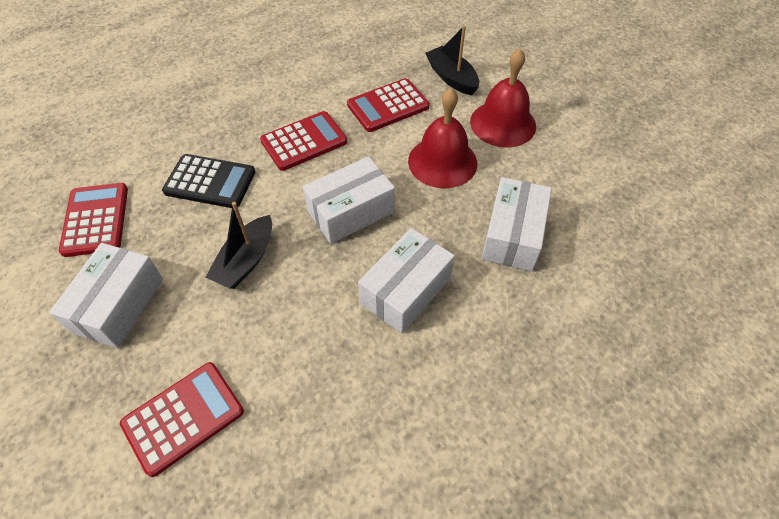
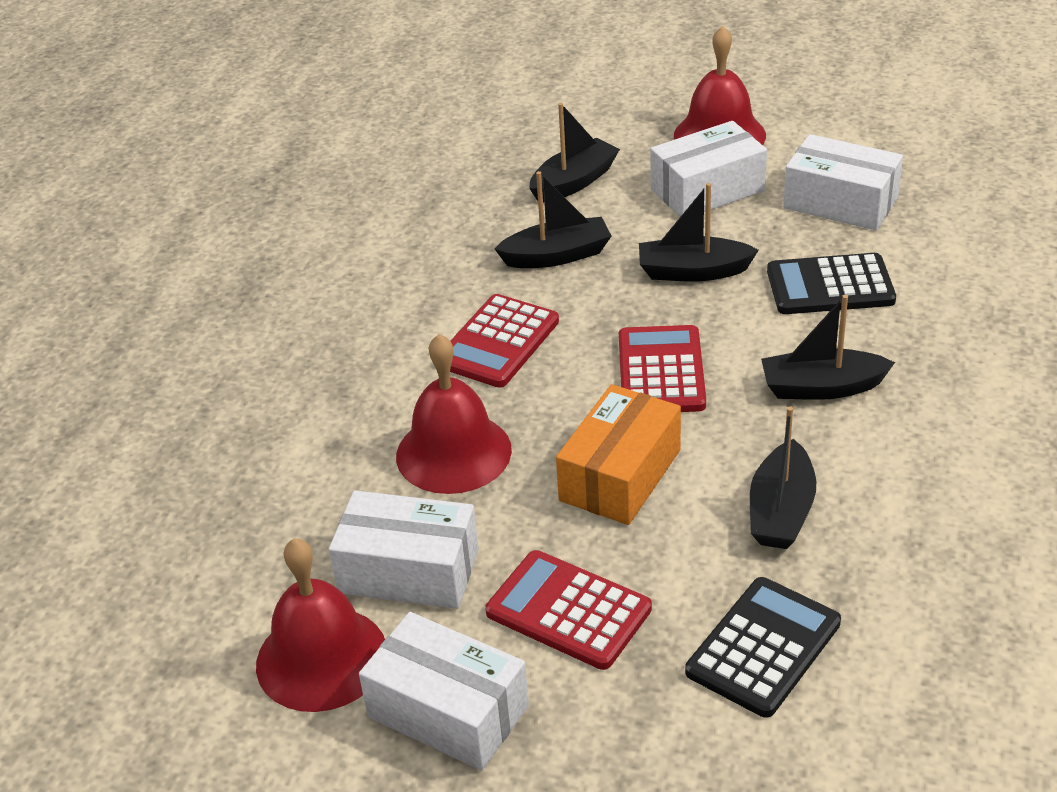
black boat: [206,202,272,289] [425,25,479,95] = 2 -> [495,171,612,268] [529,103,620,203] [639,183,759,281] [750,406,816,549] [761,295,895,400] = 5
black calculator: [162,154,255,208] = 1 -> [685,577,841,718] [767,253,896,314] = 2
orange box: none = 0 -> [556,384,681,525] = 1
red bell: [408,88,477,188] [470,49,536,148] = 2 -> [256,538,385,712] [396,334,512,494] [674,25,766,145] = 3
red calculator: [59,183,128,257] [120,362,244,477] [260,111,347,171] [347,78,429,132] = 4 -> [450,294,559,388] [485,550,652,670] [619,325,706,412] = 3

